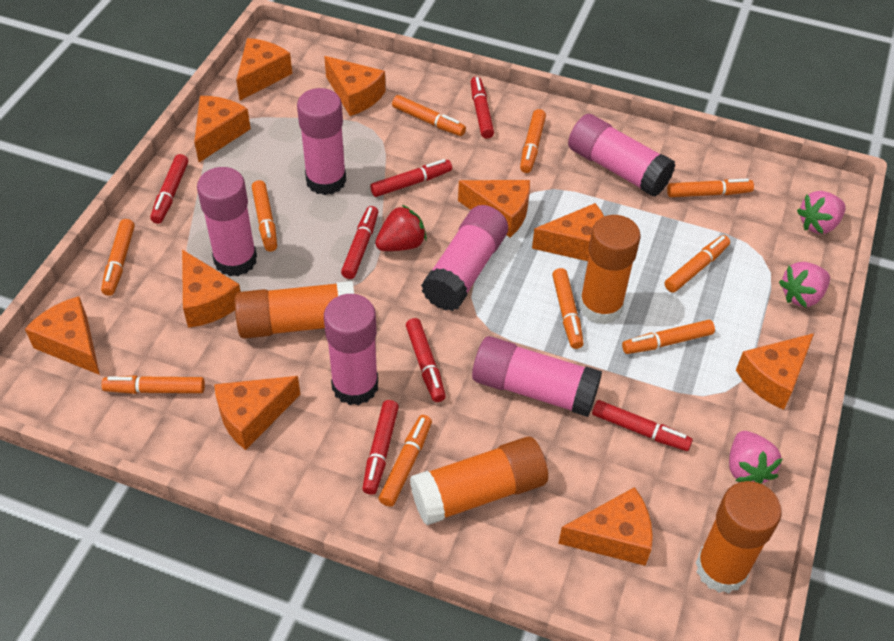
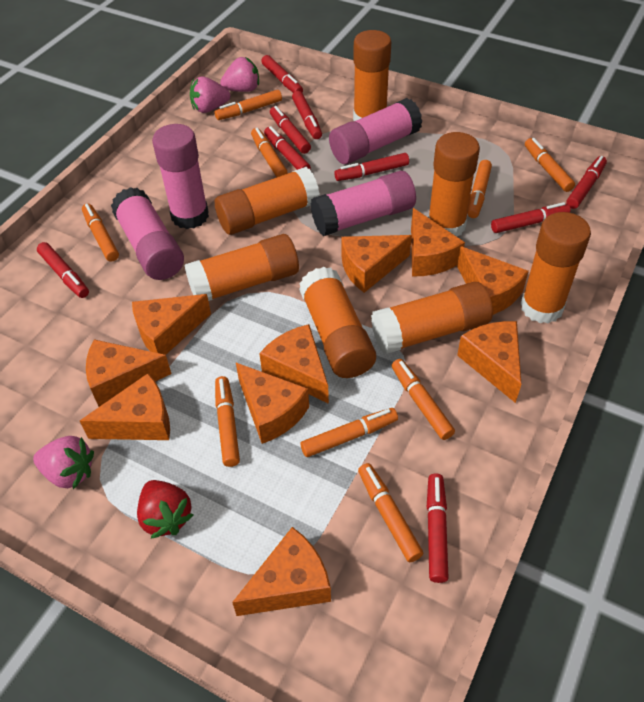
orange glue stick: [235,281,354,339] [410,436,548,525] [579,215,641,324] [696,481,782,593] = 4 -> [184,234,299,301] [215,167,320,235] [299,267,376,378] [353,30,391,121] [371,282,493,354] [428,132,480,237] [520,212,591,324] = 7
orange marker: [101,219,135,296] [101,375,205,394] [252,180,277,252] [379,415,432,507] [392,95,466,136] [520,109,546,173] [552,268,584,349] [622,320,715,354] [665,235,730,293] [667,178,754,197] = 10 -> [82,203,119,262] [215,90,282,120] [215,376,240,467] [251,128,288,177] [300,408,398,457] [358,463,423,562] [392,359,455,440] [467,160,492,218] [525,138,575,192] = 9
pink glue stick: [197,167,257,276] [297,88,346,195] [324,294,378,405] [421,205,508,311] [472,336,602,417] [568,114,675,197] = 6 -> [111,187,184,280] [152,124,209,229] [310,171,416,236] [329,98,423,164] = 4
red marker: [150,154,188,224] [341,206,378,279] [362,400,399,495] [370,159,452,197] [406,318,446,402] [471,77,494,139] [592,400,693,451] = 7 -> [37,242,89,298] [261,55,303,93] [264,126,311,170] [270,106,311,154] [292,91,322,139] [334,153,409,181] [427,473,449,583] [491,202,571,233] [566,156,607,209] = 9

